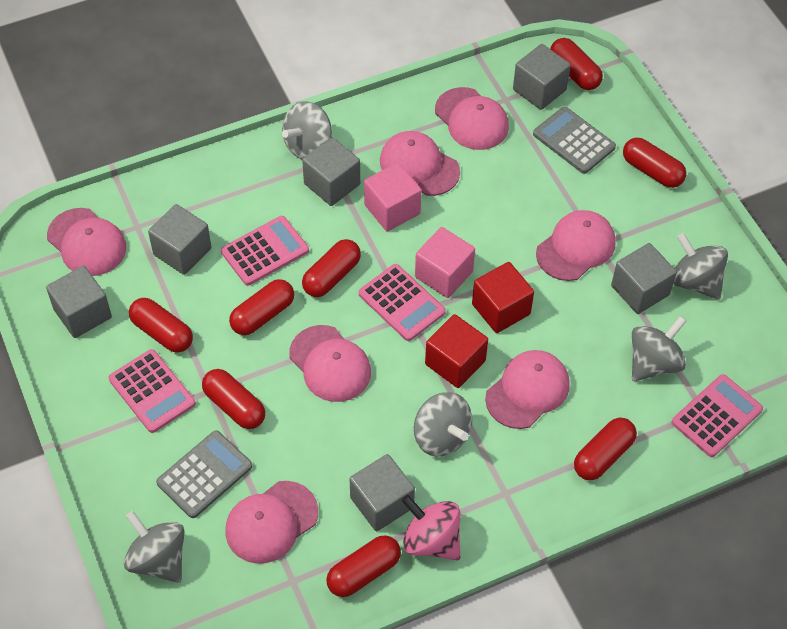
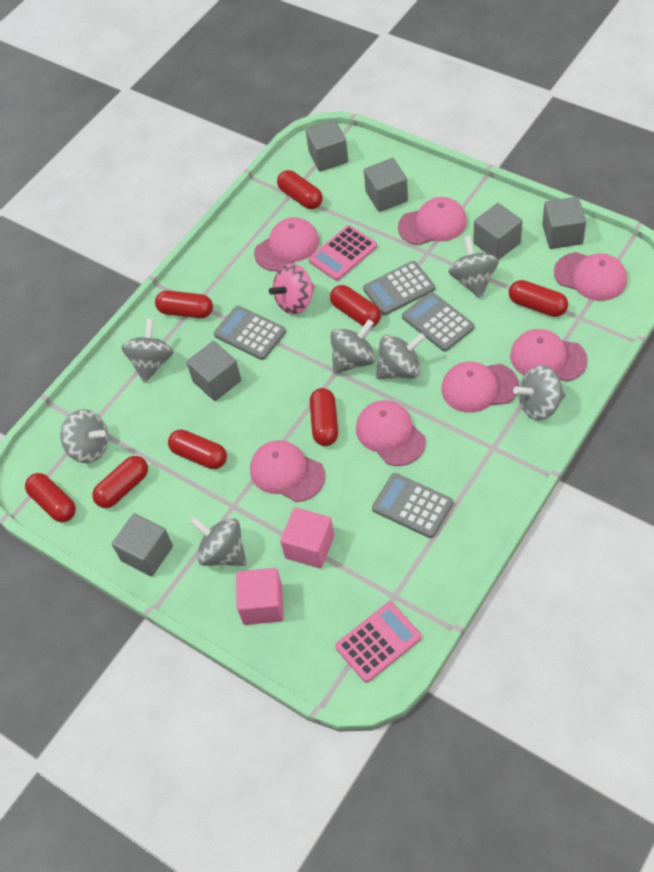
grey calculator: [156,431,253,518] [533,107,616,174] = 2 -> [214,306,286,360] [363,261,435,315] [372,473,453,538] [402,292,474,352] = 4
grey spinning top: [124,511,184,583] [282,101,332,159] [414,392,472,456] [632,316,687,381] [673,233,728,300] = 5 -> [61,409,109,463] [121,318,173,383] [190,517,247,566] [330,319,375,374] [375,333,426,379] [449,236,499,299] [513,365,565,420] = 7
pink calculator: [109,349,196,433] [221,216,309,286] [359,264,446,341] [672,374,763,457] = 4 -> [309,225,377,281] [335,602,422,683] = 2
red cube: [425,314,488,388] [472,262,534,333] = 2 -> none = 0

